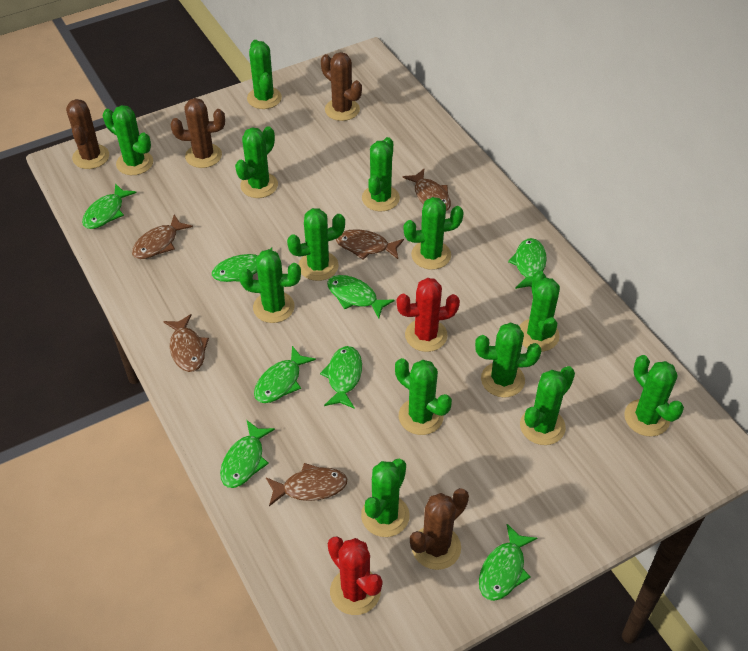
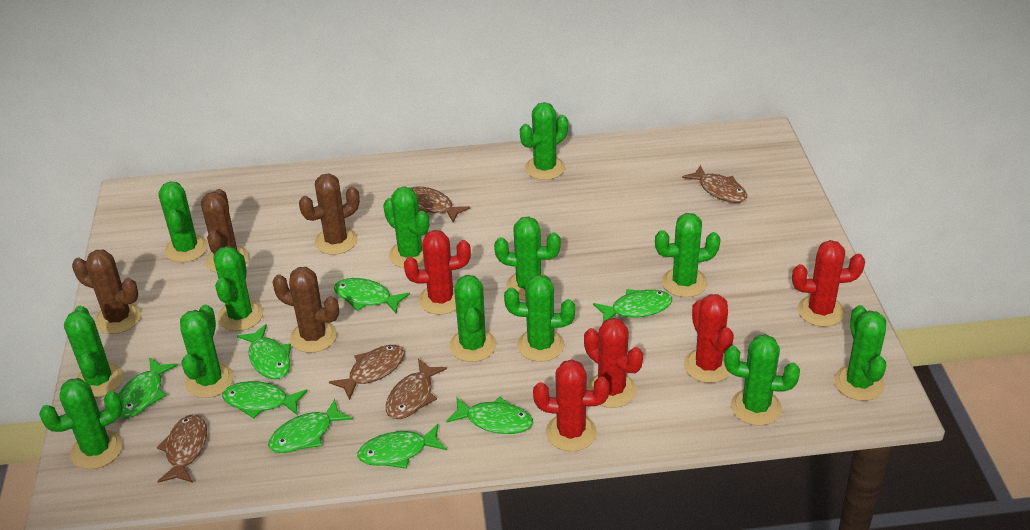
red cactus: [328,537,382,615] [397,278,460,352] = 2 -> [404,230,471,315] [533,360,610,451] [584,318,643,408] [684,294,734,383] [792,240,865,327] = 5

